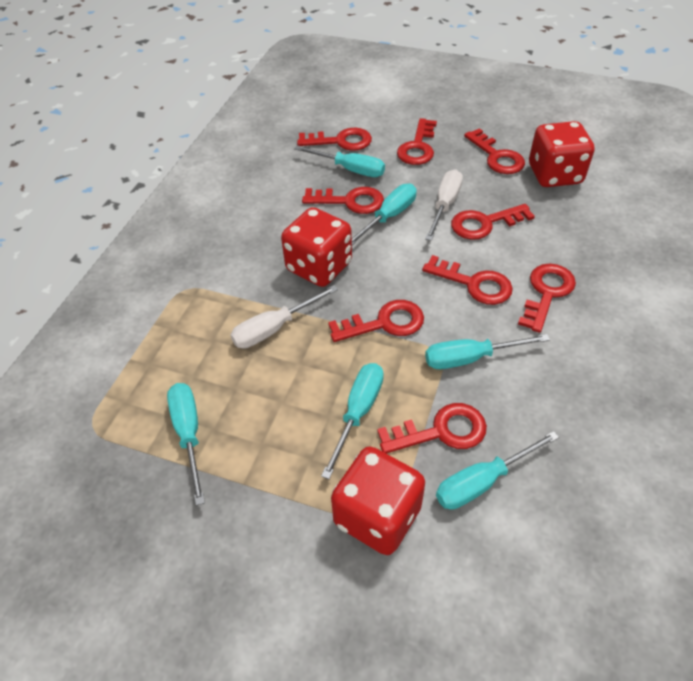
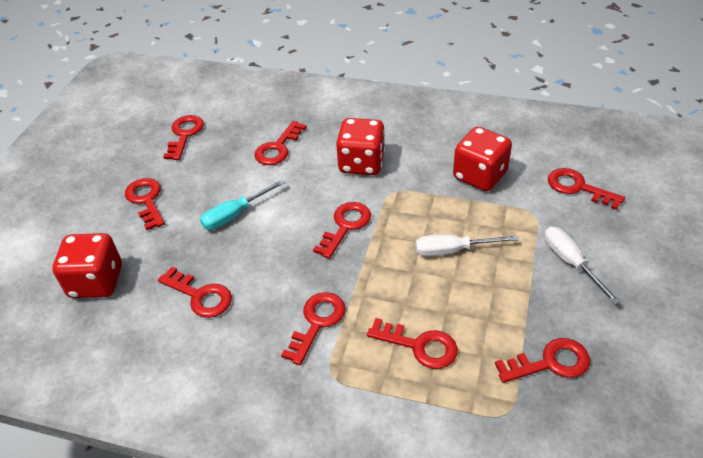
turquoise screwdriver: [167,383,205,506] [294,145,385,177] [321,363,384,479] [352,184,417,245] [425,334,550,369] [436,431,559,510] = 6 -> [200,180,285,230] = 1

